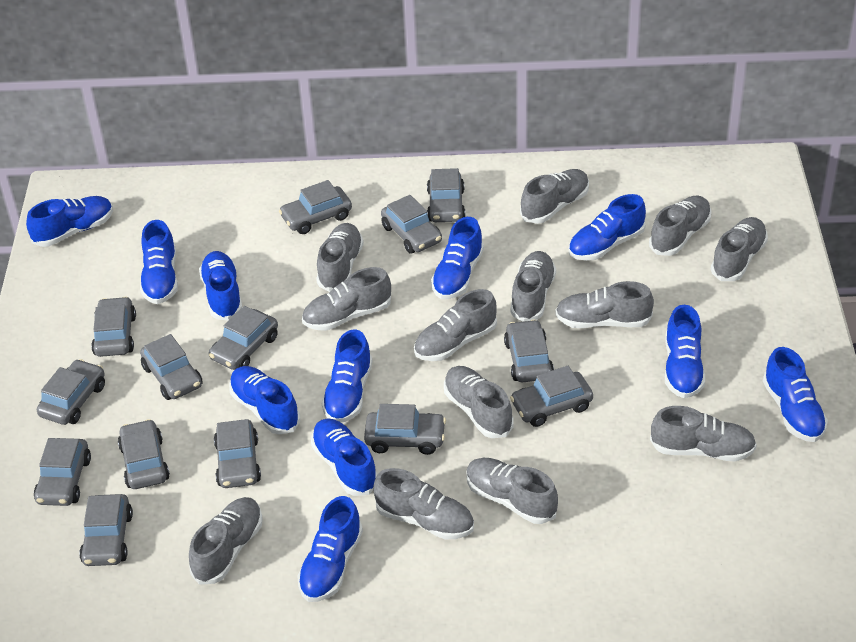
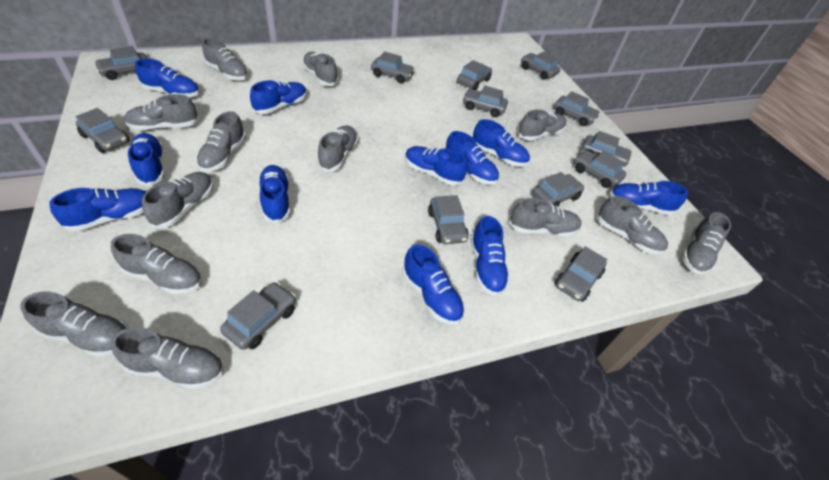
grey car: [34,438,91,506] [37,359,105,425] [79,494,133,566] [91,297,136,357] [118,419,170,489] [140,334,203,400] [209,306,278,370] [214,419,261,488] [279,180,352,234] [364,404,446,455] [381,195,442,254] [427,168,465,222] [504,320,554,382] [510,366,593,427] = 14 -> [76,108,130,153] [94,46,147,80] [220,282,296,350] [371,51,415,83] [428,195,469,244] [457,60,492,90] [463,86,508,117] [521,52,560,80] [532,172,584,207] [554,91,600,126] [555,246,607,302] [574,150,626,188] [581,131,633,167] = 13

